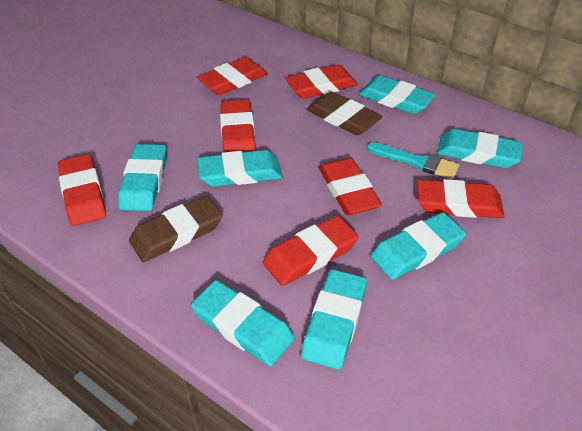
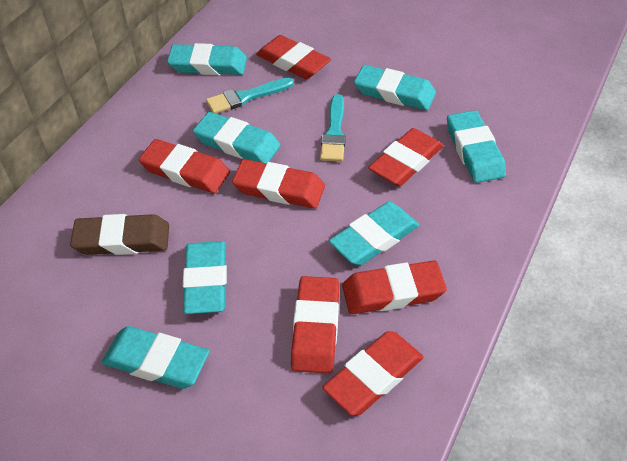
brown eraser: [129,196,223,262] [307,92,382,135] = 2 -> [70,214,169,255] = 1
turquoise brush: [367,142,459,179] = 1 -> [206,77,294,114] [320,94,346,162] = 2

